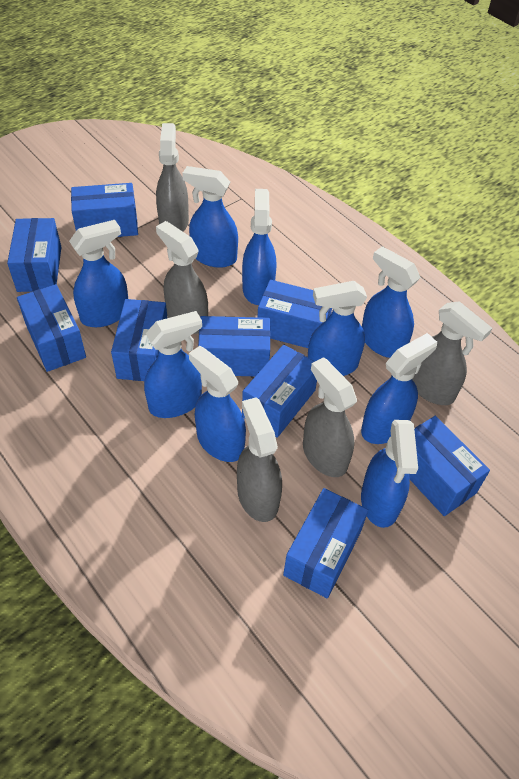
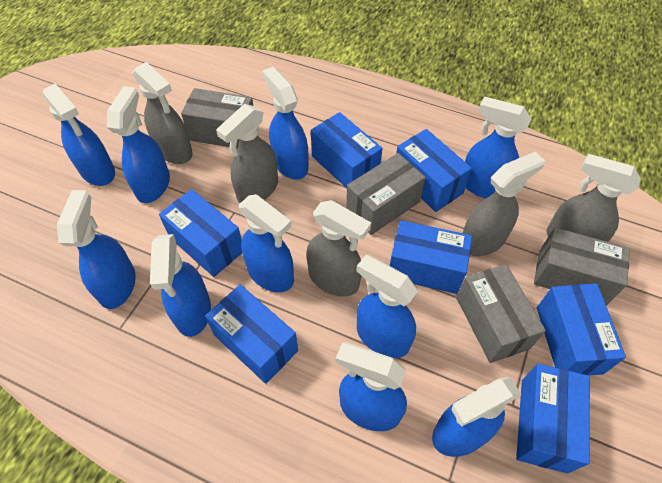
blue box: [7,218,61,292] [17,284,86,372] [71,183,138,237] [111,299,167,381] [198,316,271,376] [242,345,317,438] [258,280,332,348] [283,488,368,598] [409,416,490,516] = 9 -> [159,189,242,277] [205,284,298,384] [311,112,382,188] [390,220,472,294] [396,129,472,212] [516,364,590,473] [537,283,626,375] = 7
blue spray bottle: [69,220,128,327] [144,311,202,418] [182,166,238,268] [189,346,246,462] [242,189,276,305] [308,281,367,376] [361,333,437,444] [361,420,418,528] [362,246,421,358] = 9 -> [43,84,115,186] [57,190,136,309] [107,86,170,203] [150,234,211,337] [239,194,294,292] [262,67,309,179] [336,342,407,431] [356,255,418,358] [432,377,521,457] [465,96,531,199] = 10
grey box: none = 0 -> [181,88,253,149] [346,153,426,235] [456,264,546,363] [534,227,630,306] = 4

